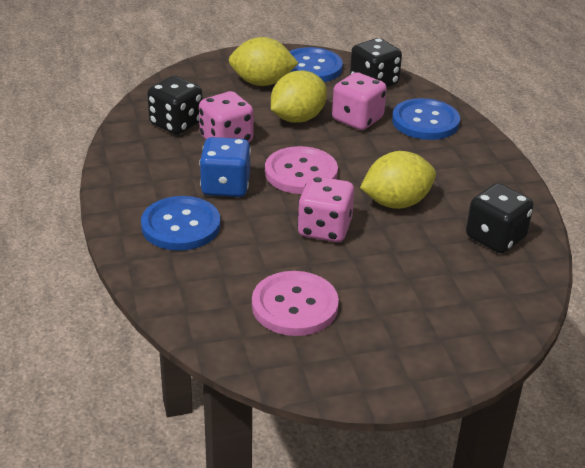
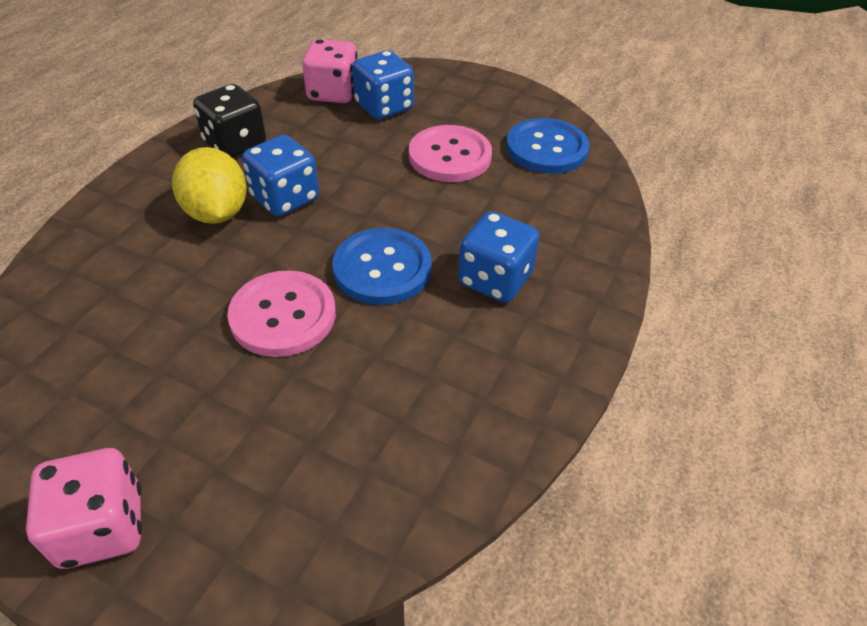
black dice: [147,76,203,135] [350,38,402,87] [466,183,534,253] = 3 -> [193,84,266,158] = 1
blue button: [141,196,221,251] [289,47,343,82] [392,98,460,140] = 3 -> [333,228,432,305] [506,118,589,174] = 2
blue dice: [199,137,251,197] = 1 -> [242,135,319,217] [352,51,414,120] [458,211,539,303] = 3
pink dice: [199,91,254,142] [297,176,354,242] [332,72,387,130] = 3 -> [26,448,142,569] [302,39,357,103] = 2
yellow lemon: [229,37,298,86] [271,71,327,123] [360,151,436,209] = 3 -> [172,147,247,224] = 1

